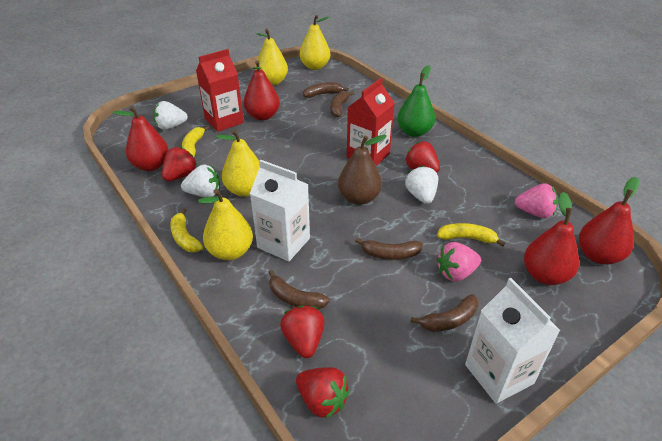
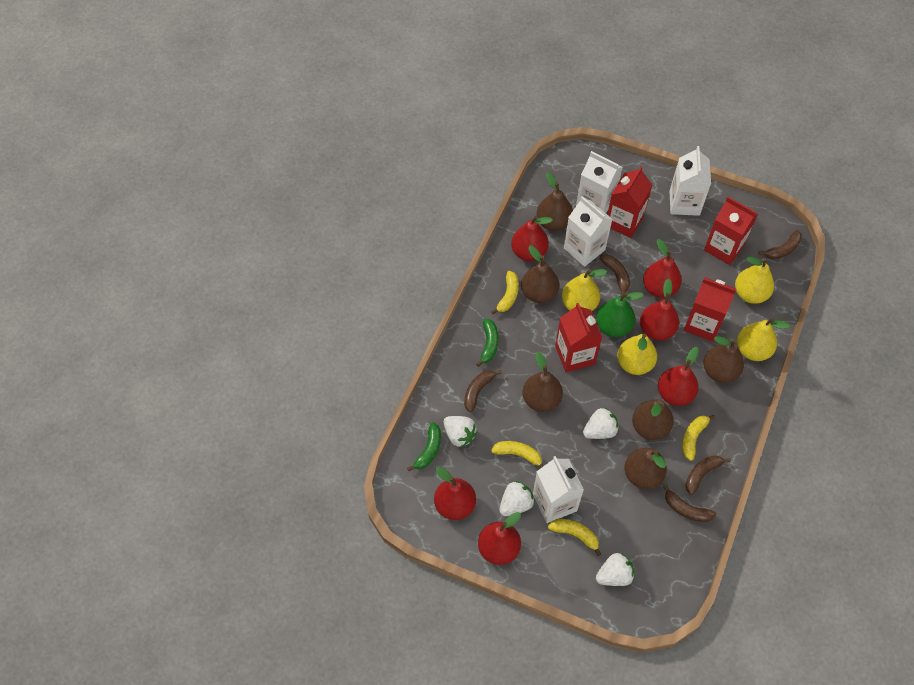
brown pear: [338,135,387,205] = 1 -> [521,246,559,303] [523,351,563,412] [537,172,573,231] [624,448,667,489] [632,399,674,440] [703,336,744,383] = 6
green banana: none = 0 -> [407,423,441,471] [476,319,499,367] = 2
pink strawberry: [436,242,481,281] [515,183,559,218] = 2 -> none = 0
red carton: [196,49,244,132] [347,78,395,166] = 2 -> [555,303,602,372] [607,166,652,238] [684,277,736,342] [704,197,758,265] = 4
red pear: [112,106,169,171] [244,60,280,120] [524,192,579,285] [579,177,639,265] = 4 -> [434,467,476,520] [478,512,521,565] [511,216,553,261] [640,279,679,340] [643,239,682,298] [658,347,699,406] = 6
red strawberry: [162,147,197,181] [280,305,324,358] [296,367,350,419] [405,141,440,173] = 4 -> none = 0
white carton: [250,160,310,262] [465,278,560,404] = 2 -> [533,456,584,523] [564,196,613,267] [576,151,623,213] [670,146,711,216] = 4
white strawberry: [153,101,188,130] [181,164,220,197] [405,166,438,204] = 3 -> [444,416,477,448] [499,481,535,516] [583,408,619,439] [596,552,635,586] = 4
yellow banana: [170,208,203,252] [182,126,209,157] [437,223,505,247] = 3 -> [491,271,519,314] [491,441,543,468] [548,519,602,556] [682,415,715,461] = 4

